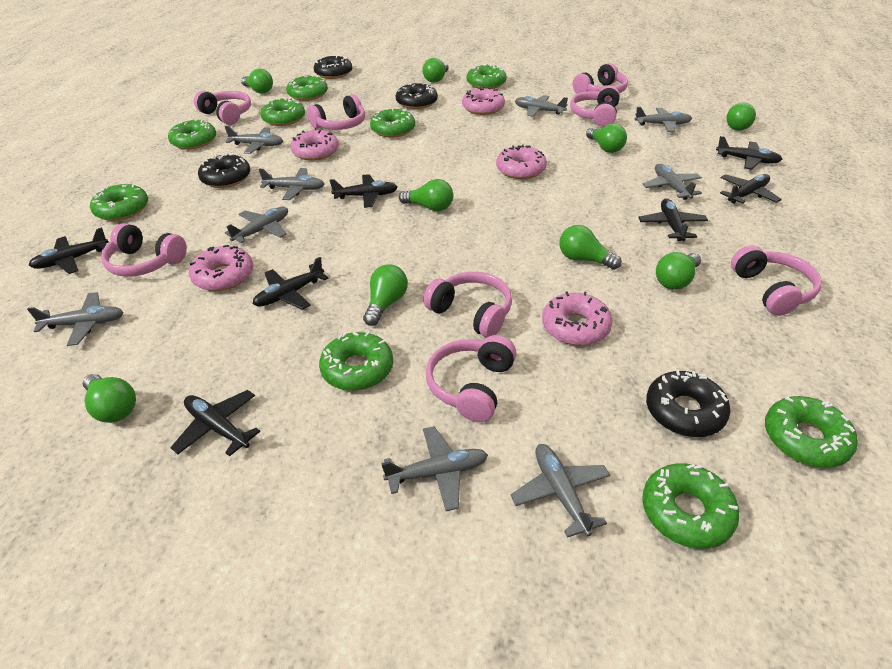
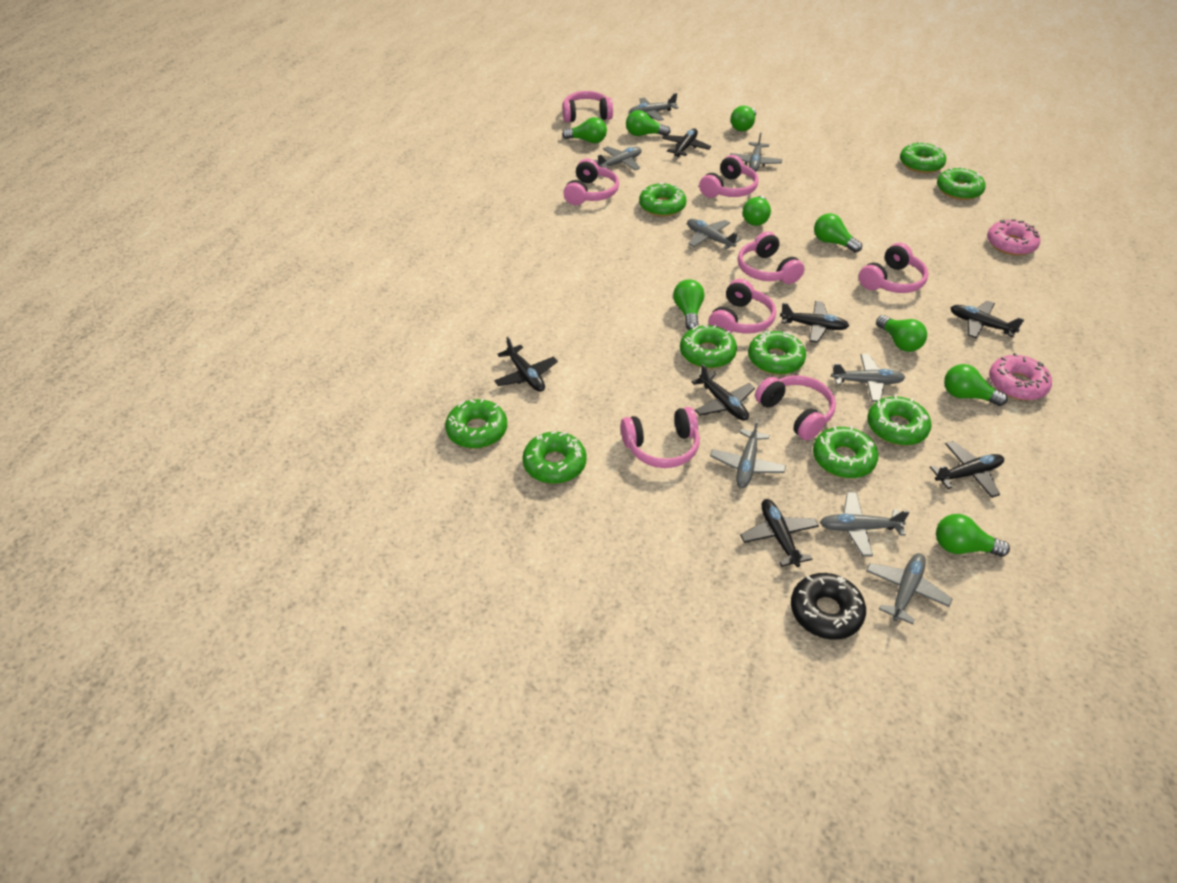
black donut: [198,153,250,188] [314,55,352,79] [396,82,438,109] [646,370,730,437] = 4 -> [791,573,866,639] = 1
grey plane: [27,292,124,346] [225,126,283,154] [225,207,288,243] [259,168,324,200] [381,426,488,511] [511,444,610,538] [515,95,568,117] [634,107,692,132] [643,164,702,200] = 9 -> [594,146,642,170] [629,93,678,121] [687,219,741,250] [710,419,786,488] [730,132,782,172] [820,492,910,556] [831,354,905,402] [866,553,952,624] = 8
pink donut: [189,245,253,291] [290,128,339,161] [462,87,505,115] [496,145,547,179] [542,291,613,345] = 5 -> [987,219,1040,256] [989,353,1052,400] = 2

